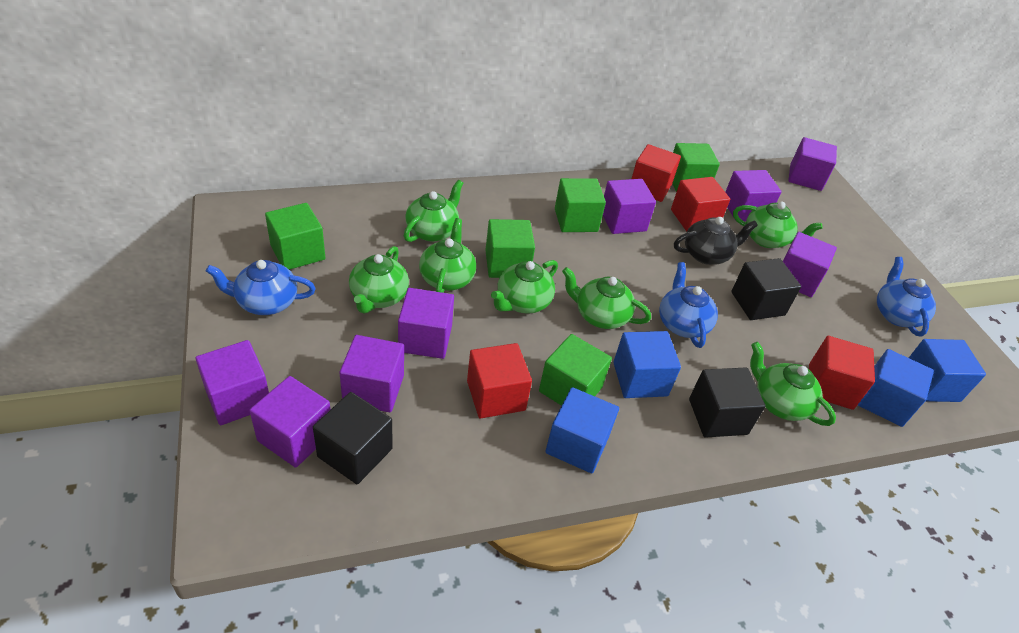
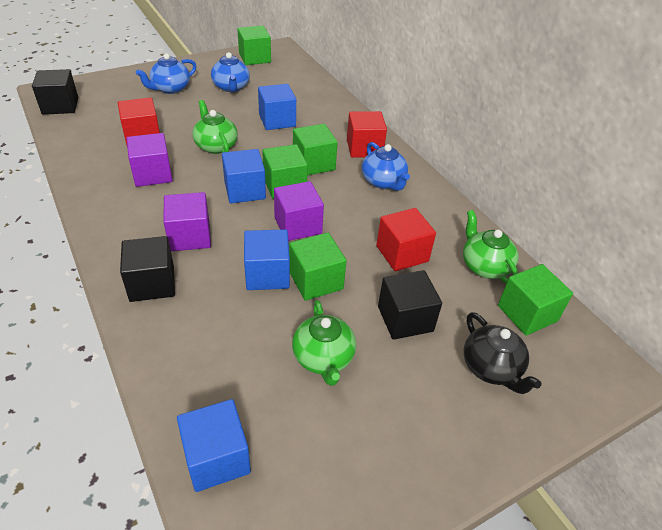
green teapot: [349,246,409,313] [404,180,463,242] [419,218,476,293] [491,260,558,314] [562,267,651,329] [733,202,823,248] [750,342,836,426] = 7 -> [193,100,238,154] [292,300,356,386] [463,210,518,284] = 3
purple cube: [195,340,269,425] [249,376,331,468] [340,335,404,412] [398,288,454,359] [603,179,656,234] [725,170,782,222] [783,232,837,297] [788,137,837,191] = 8 -> [127,133,173,187] [163,192,211,251] [274,181,324,241] = 3
red cube: [467,343,532,419] [632,144,681,202] [671,177,730,232] [809,336,875,410] = 4 -> [118,97,160,145] [347,111,387,158] [376,208,436,271] = 3

